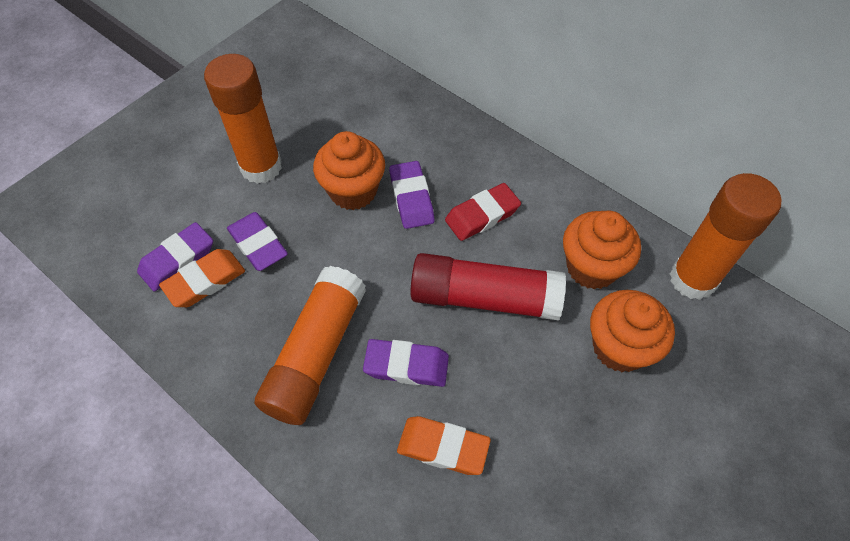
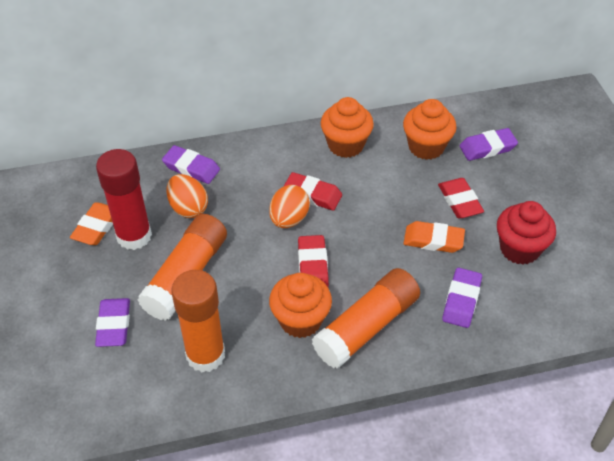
orange egg: none = 0 -> [166,174,208,218] [269,185,310,228] = 2
red cupcake: none = 0 -> [497,201,556,265] = 1
red eraser: [445,183,521,241] = 1 -> [283,172,342,211] [298,235,329,287] [438,178,484,218] = 3

